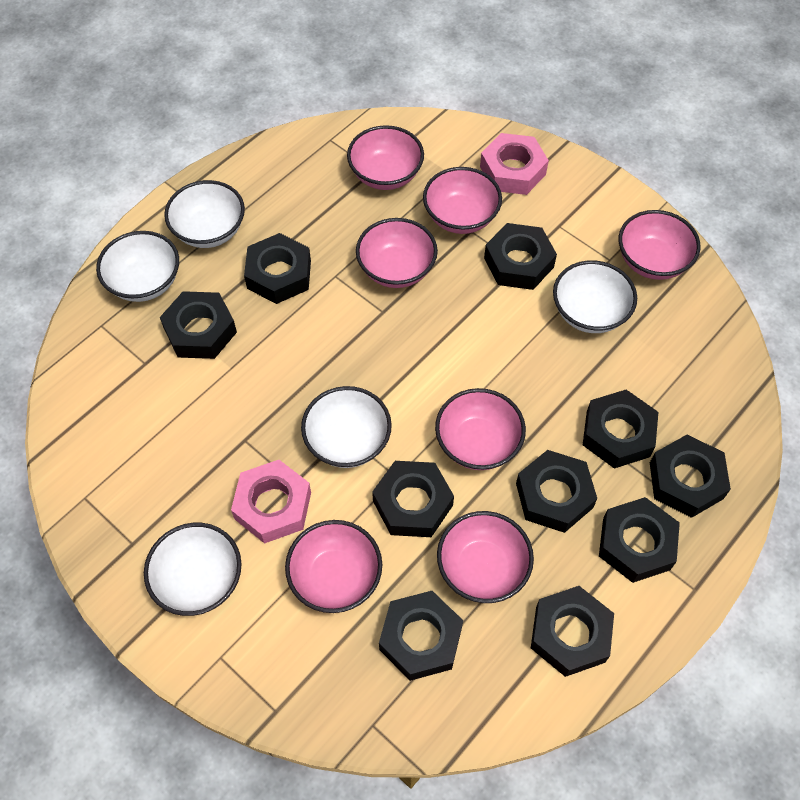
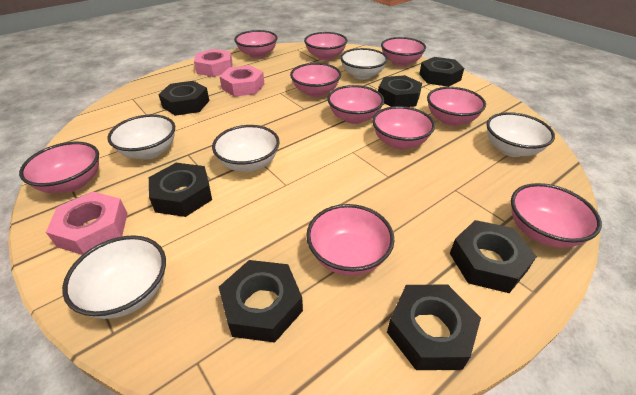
black nut: [160,291,237,359] [244,233,311,304] [372,461,454,537] [379,591,463,681] [484,223,557,290] [516,450,597,533] [531,586,614,677] [583,390,658,469] [599,497,680,583] [650,435,731,518] = 10 -> [149,163,212,217] [158,81,210,116] [219,260,303,343] [378,75,422,107] [387,284,481,370] [419,57,464,87] [450,220,537,293] = 7
pink bowl: [285,520,382,613] [347,125,424,190] [356,218,438,288] [423,167,502,234] [435,388,526,470] [437,511,534,603] [619,210,701,280] = 7 -> [19,142,99,193] [234,30,278,58] [290,63,341,97] [304,32,348,60] [306,204,394,276] [327,85,384,124] [372,106,435,149] [381,37,426,67] [427,87,486,126] [511,183,602,248] = 10
pink nut: [231,460,311,544] [480,133,549,195] = 2 -> [46,192,128,255] [194,49,233,77] [219,65,265,97] = 3

